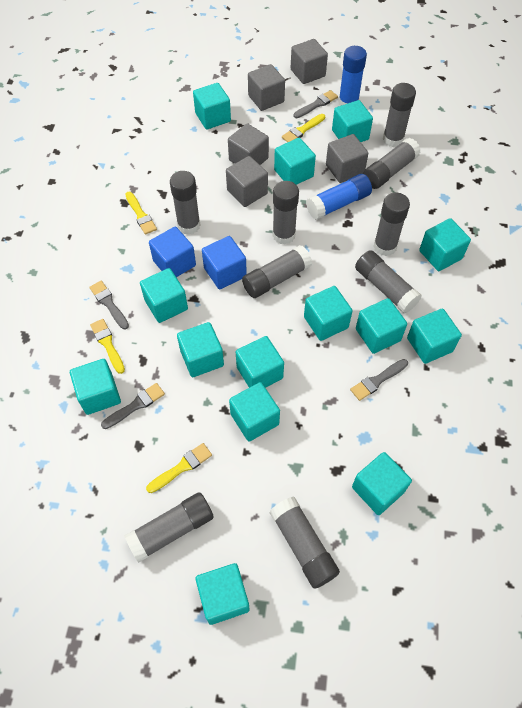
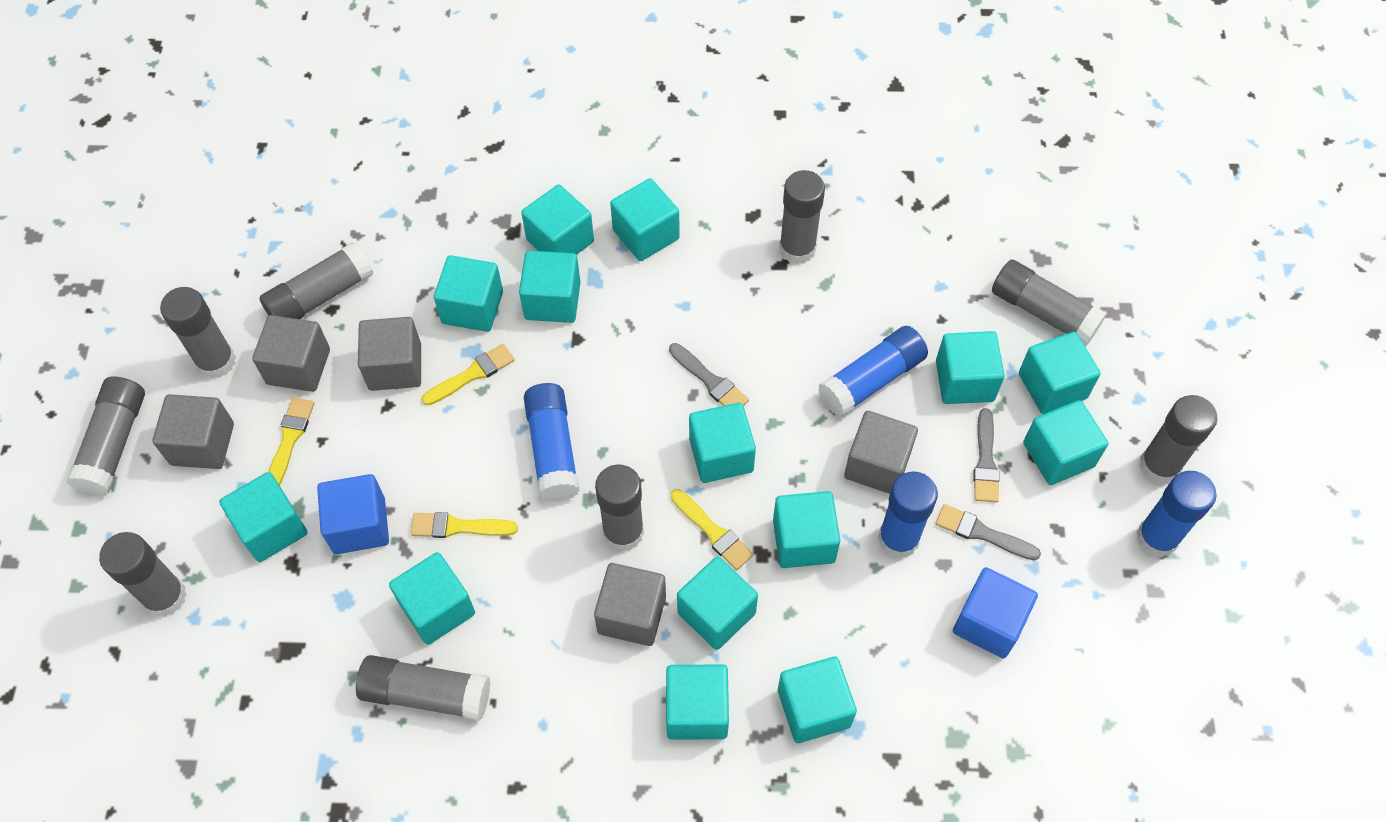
blue glue stick: [306,174,372,220] [338,46,367,106] = 2 -> [524,383,580,502] [818,326,928,417] [878,472,938,558] [1136,471,1217,558] = 4
grey brush: [89,281,129,329] [101,383,165,429] [294,90,338,118] [350,359,408,401] = 4 -> [669,343,749,406] [936,504,1041,561] [973,408,1000,503] = 3

